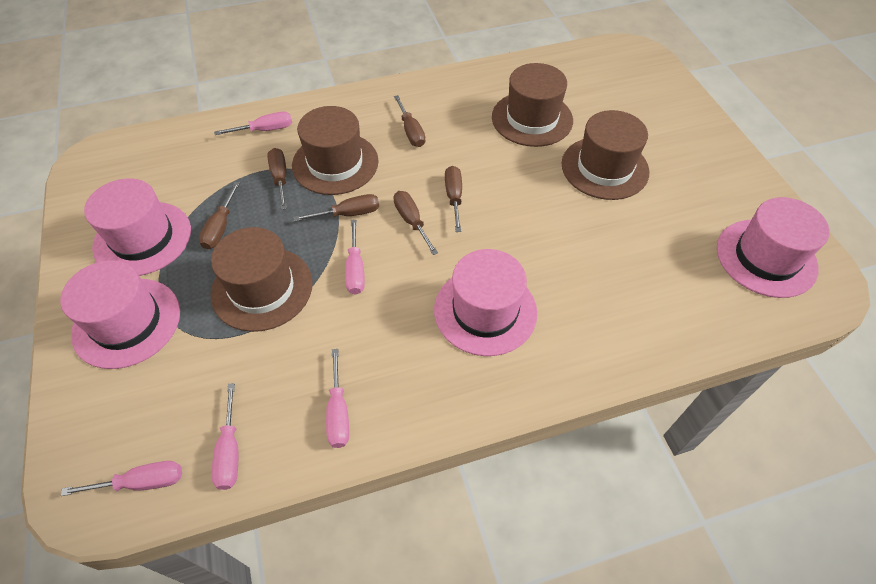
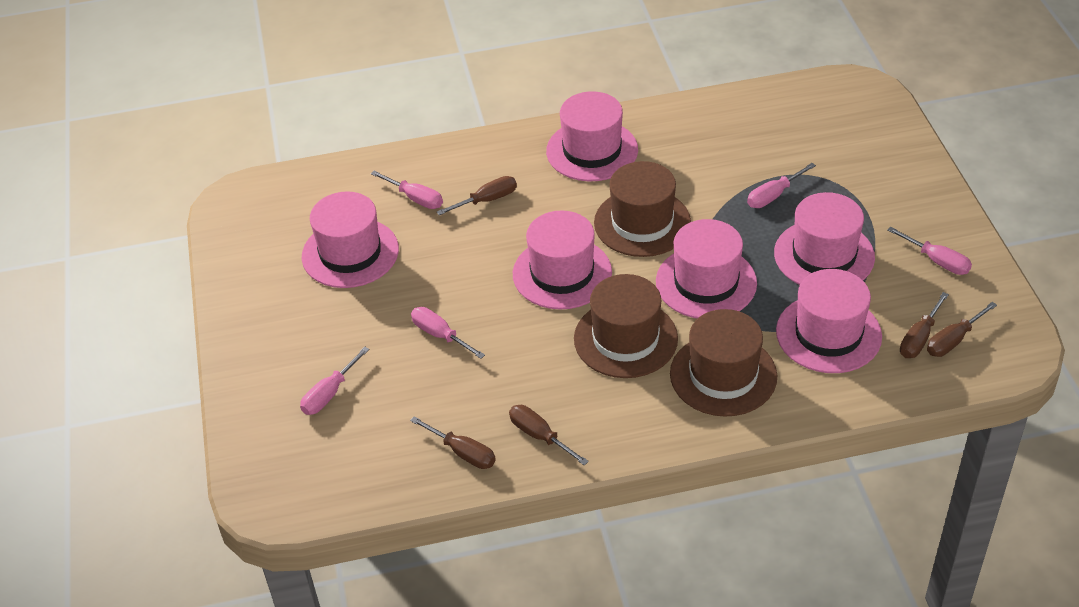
brown hat: [210,227,313,332] [292,106,379,195] [492,63,573,147] [562,110,650,200] = 4 -> [574,274,678,378] [594,161,691,257] [670,309,777,417] = 3
brown screwdriver: [199,182,240,249] [267,148,287,210] [294,194,379,221] [393,191,438,255] [394,95,426,147] [445,166,462,232] = 6 -> [410,416,496,469] [437,176,517,215] [509,405,589,466] [900,292,949,358] [927,302,997,357] = 5
pink hat: [60,260,180,369] [84,178,191,276] [434,249,537,356] [717,197,830,298] = 4 -> [302,192,399,288] [513,210,612,310] [546,91,638,181] [656,219,757,319] [774,192,875,285] [776,269,882,373] = 6

